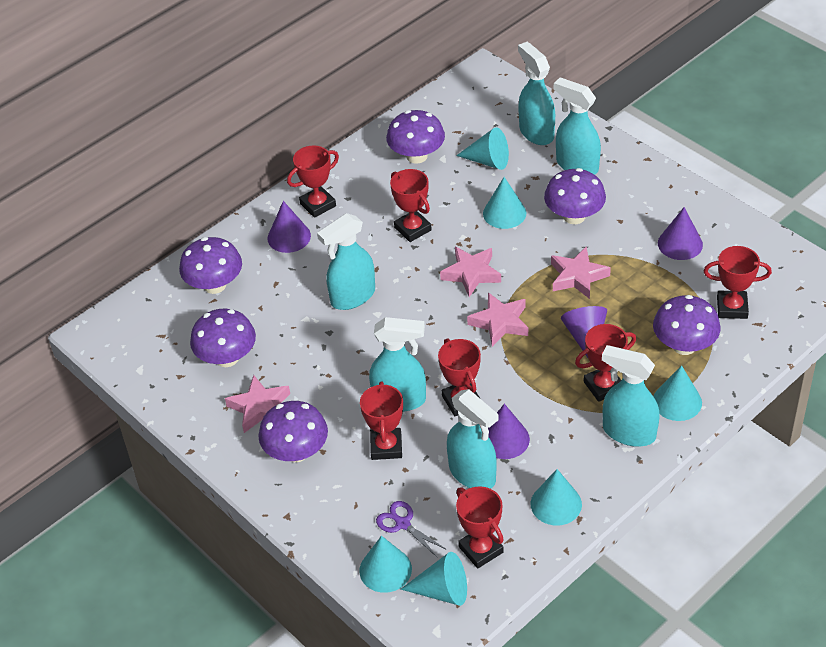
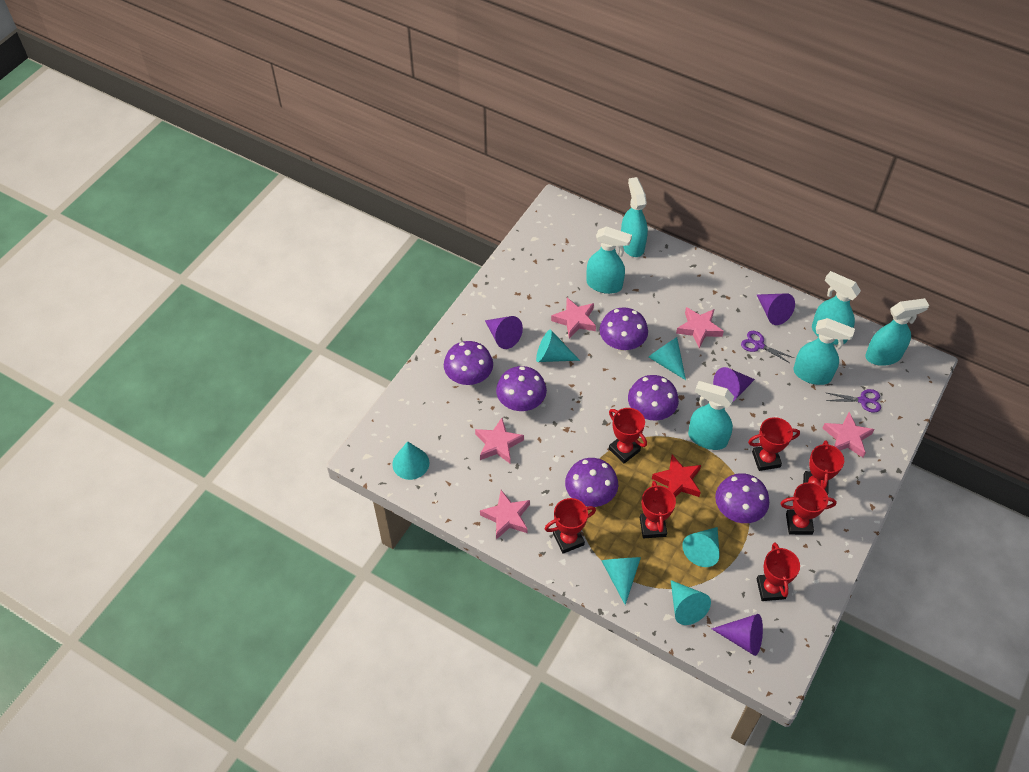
pink star: [225,375,290,433] [440,247,501,297] [467,292,528,347] [551,247,611,299] = 4 -> [475,418,524,464] [480,490,530,540] [551,298,596,339] [676,307,724,348] [823,412,874,457] = 5
purple scissors: [376,501,447,558] = 1 -> [741,331,794,364] [826,389,881,413] = 2
red star: none = 0 -> [652,455,701,497] = 1

